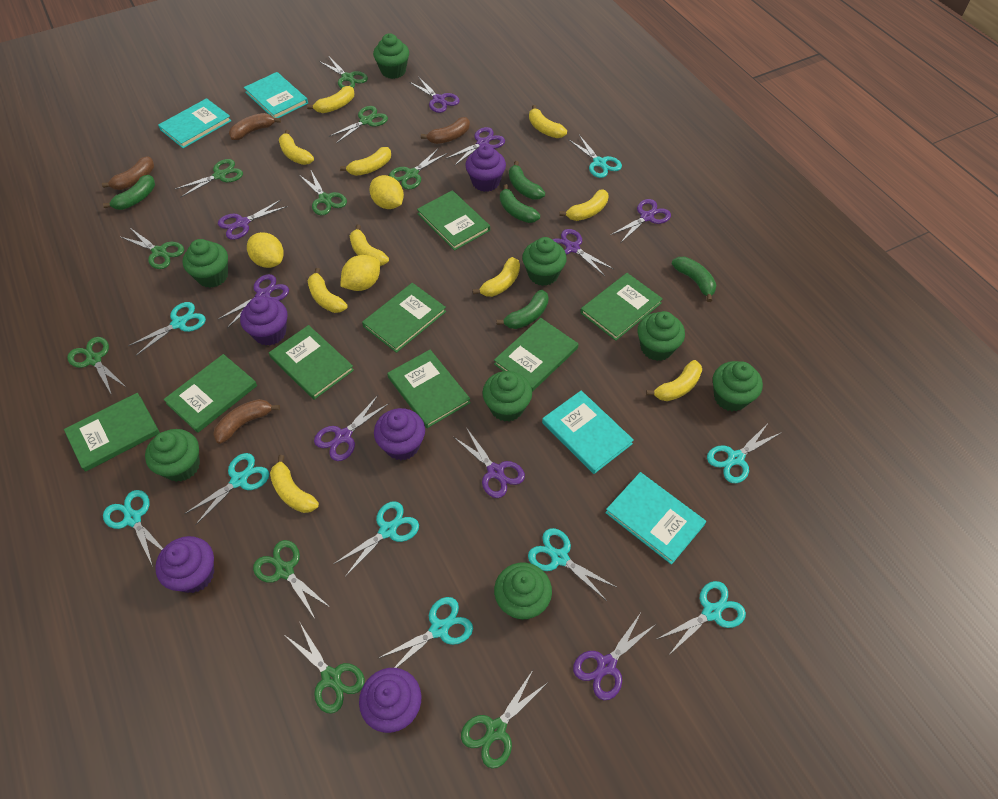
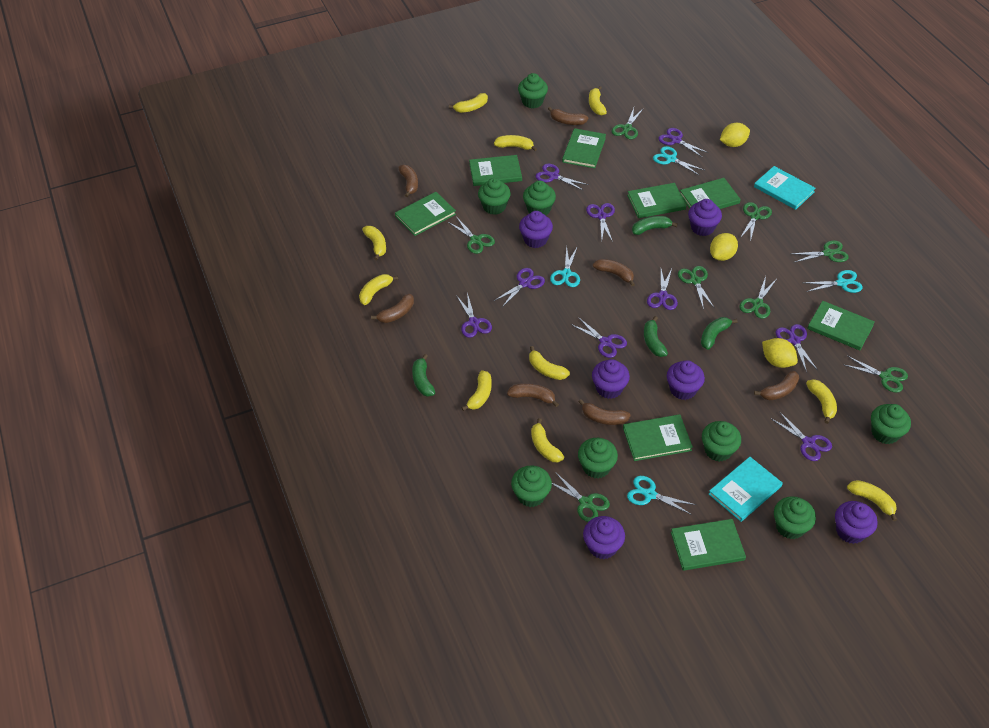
brown banana: [102,156,154,190] [213,399,280,444] [229,113,281,140] [421,117,470,144] = 4 -> [371,294,414,323] [398,165,418,197] [507,383,559,407] [548,107,588,125] [579,399,631,425] [593,259,635,286] [754,371,799,400] = 7
green banana: [103,175,155,210] [497,290,549,329] [500,184,540,223] [509,161,545,200] [672,257,716,302] = 5 -> [412,354,435,397] [632,216,678,235] [644,316,668,357] [701,317,737,350] = 4
green scissors: [67,337,126,395] [121,228,184,269] [175,159,243,198] [253,540,331,619] [286,623,365,714] [299,171,347,215] [319,57,368,89] [328,106,388,143] [389,148,448,190] [461,670,547,769] = 10 -> [448,218,495,254] [552,472,610,522] [612,108,644,139] [678,266,714,310] [740,202,772,242] [740,276,776,319] [791,240,849,263] [845,356,908,393] = 8
purple cupcake: [155,536,214,593] [240,296,287,345] [359,668,421,733] [374,408,425,460] [465,144,506,192] = 5 -> [519,211,553,248] [583,516,625,559] [592,359,630,399] [667,360,705,400] [688,199,722,236] [835,501,878,544] = 6
turquoise book: [158,98,231,148] [244,72,308,118] [542,390,634,474] [605,472,706,565] = 4 -> [709,457,783,522] [754,166,816,210] = 2
turquoise scissors: [103,490,163,567] [128,302,206,356] [184,453,269,526] [334,501,419,577] [379,597,473,668] [528,528,616,601] [569,135,622,178] [657,581,746,656] [707,422,782,483] = 9 -> [550,246,580,287] [627,476,696,515] [653,146,704,176] [804,270,863,293] = 4

